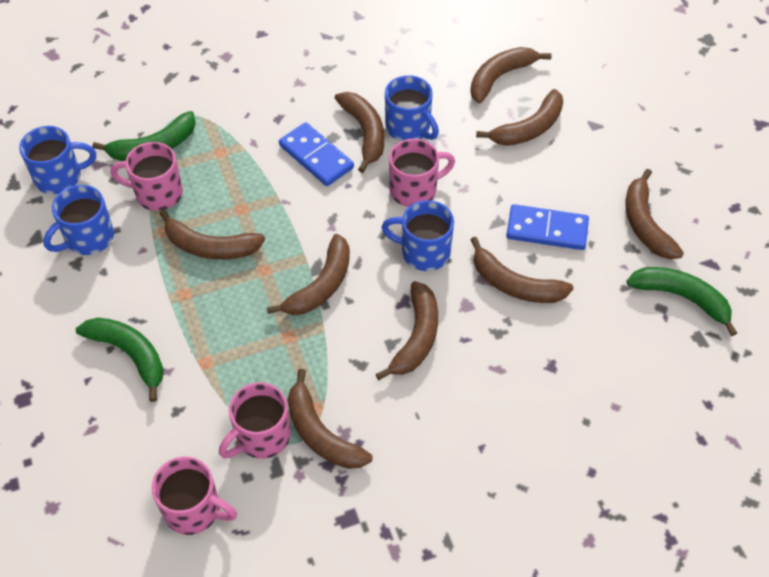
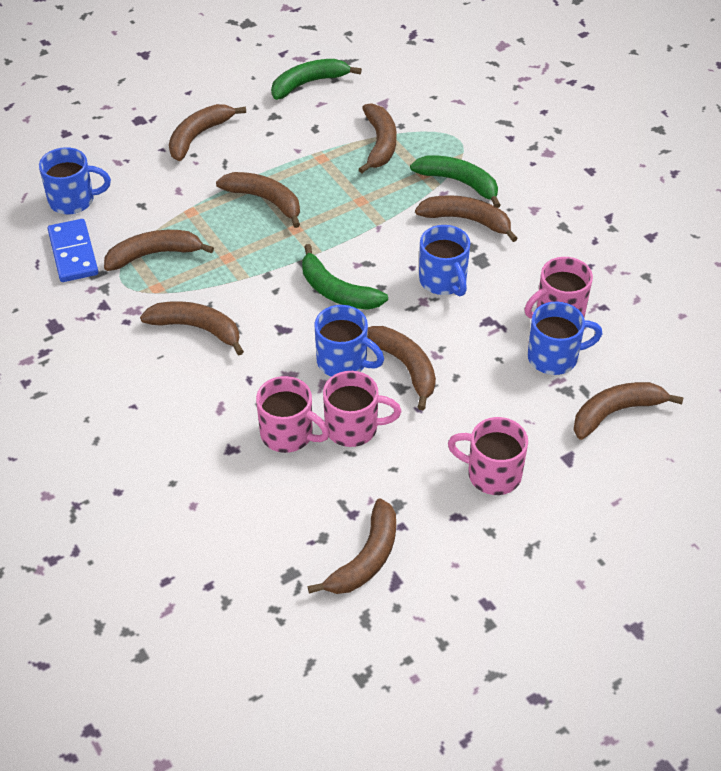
blue domino: [279,122,354,186] [506,204,589,250] = 2 -> [48,219,98,282] = 1

